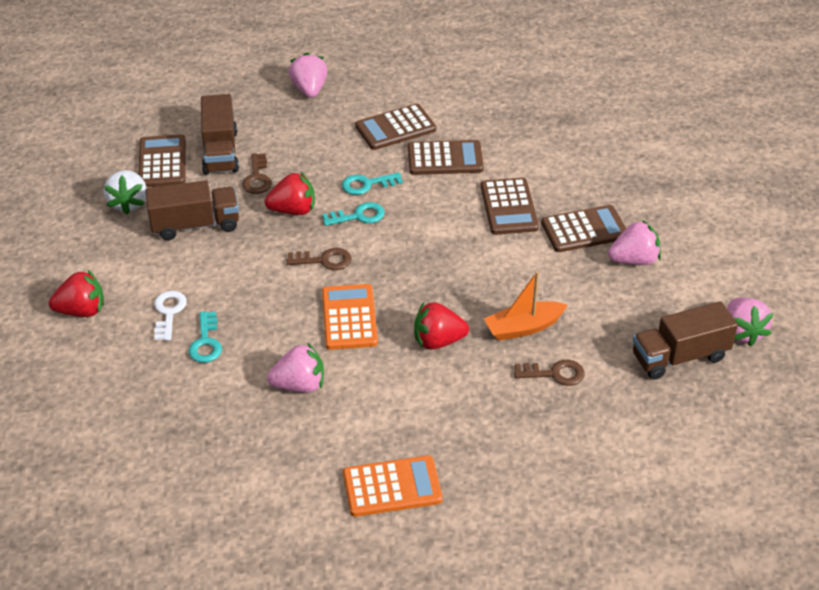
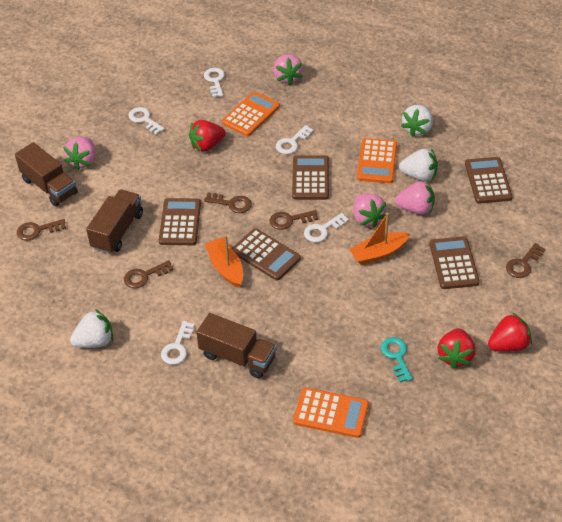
brown key: [242,153,272,194] [286,248,352,270] [514,360,585,386] = 3 -> [17,219,66,241] [124,260,174,288] [204,192,252,213] [269,210,318,230] [506,243,545,278] = 5
orange boat: [484,271,568,341] = 1 -> [205,235,243,288] [349,213,410,265] = 2
orange calculator: [322,284,378,350] [343,455,443,517] = 2 -> [222,91,280,136] [293,388,369,438] [357,138,397,183] = 3
turquoise key: [189,311,222,363] [322,202,385,226] [342,172,403,195] = 3 -> [381,337,413,382] = 1
white key: [154,291,187,341] = 1 -> [129,107,165,135] [161,321,195,365] [204,68,225,97] [276,125,314,154] [304,213,349,242] = 5
white strawberry: [104,170,147,215] = 1 -> [70,309,113,348] [399,148,438,181] [401,105,433,137] = 3

